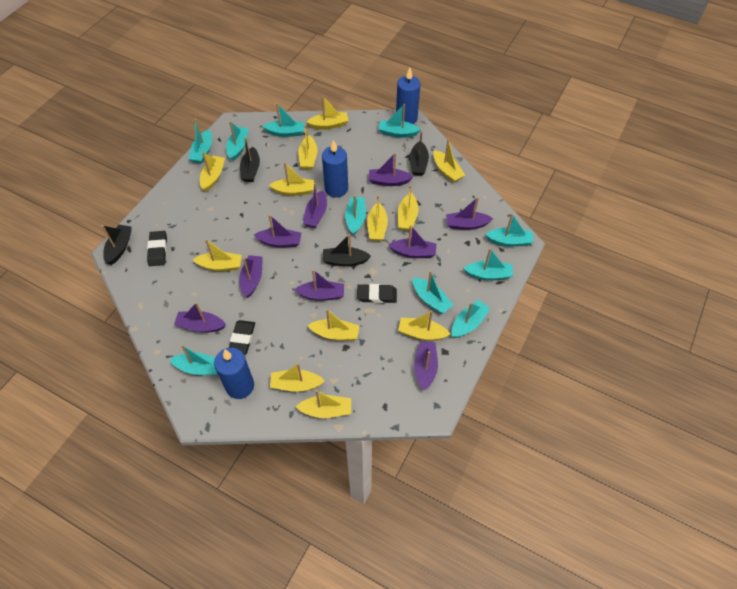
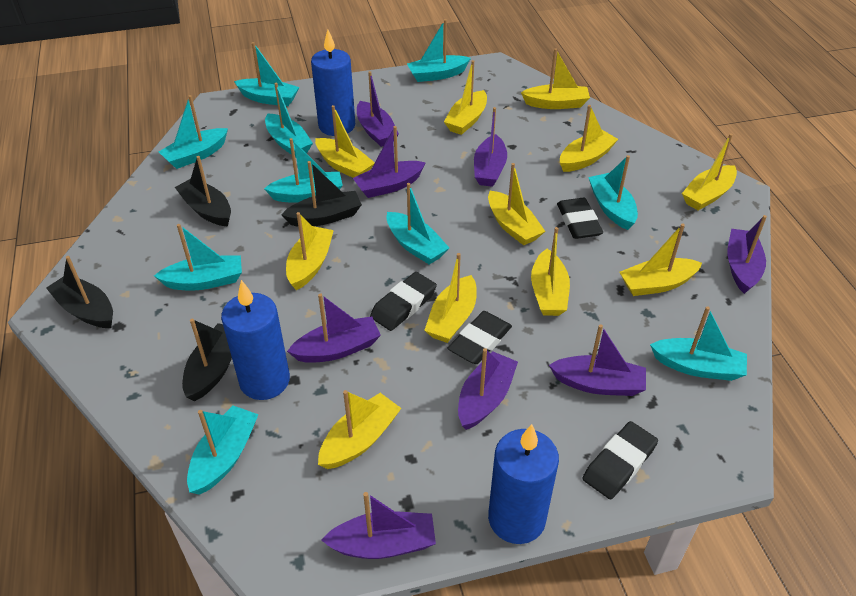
black eraser: [147,231,167,266] [229,320,255,355] [357,284,397,303] = 3 -> [370,272,437,331] [447,311,512,364] [557,198,603,239] [583,421,658,500] = 4
purple boat: [174,302,226,333] [239,255,263,298] [254,214,301,247] [294,269,344,301] [303,183,327,228] [369,153,413,186] [388,225,436,258] [414,341,438,391] [446,197,493,230] = 9 -> [287,293,381,363] [321,492,436,559] [353,126,426,198] [357,71,399,147] [458,348,518,430] [474,107,507,187] [549,324,646,396] [727,215,767,294] = 8
yellow boat: [193,239,242,271] [200,152,225,191] [269,162,314,196] [270,363,325,392] [296,390,351,418] [298,125,318,169] [307,96,349,130] [307,309,359,340] [367,196,388,241] [398,185,418,231] [398,310,450,341] [433,139,465,183] = 12 -> [286,212,334,290] [315,105,375,178] [318,390,401,469] [424,253,477,343] [444,60,487,135] [488,163,545,245] [521,48,590,109] [531,227,570,316] [560,105,618,172] [620,224,702,296] [682,134,737,210] = 11

